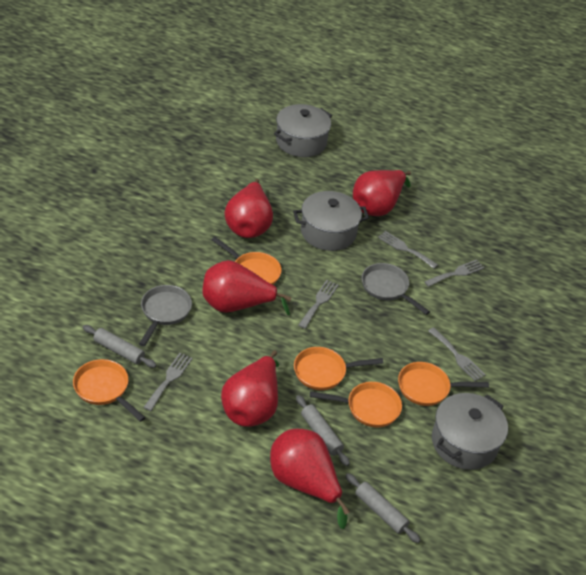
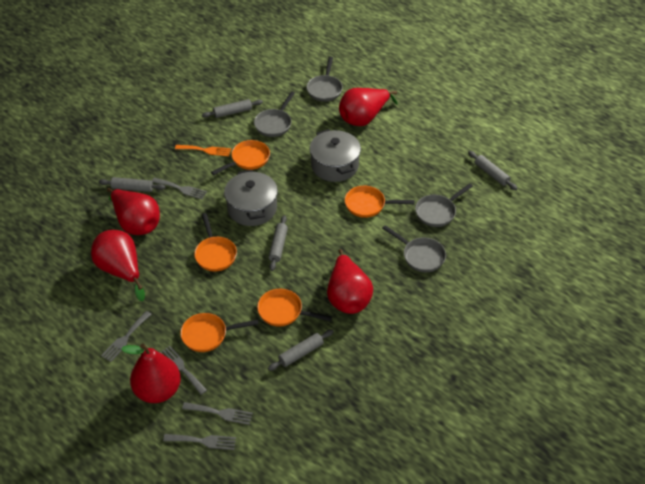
grey pan: [139,285,192,346] [362,263,430,315] = 2 -> [254,91,295,137] [307,57,343,102] [382,225,446,272] [415,183,473,227] = 4
grey pot: [274,104,332,157] [293,191,369,251] [432,393,508,470] = 3 -> [224,170,278,226] [309,129,361,182] = 2
grey rolling pin: [83,325,157,368] [296,395,350,466] [345,473,421,543] = 3 -> [99,177,165,192] [202,99,263,118] [268,329,334,371] [269,215,288,271] [468,151,518,190] = 5
orange fork: none = 0 -> [175,145,231,156] = 1

